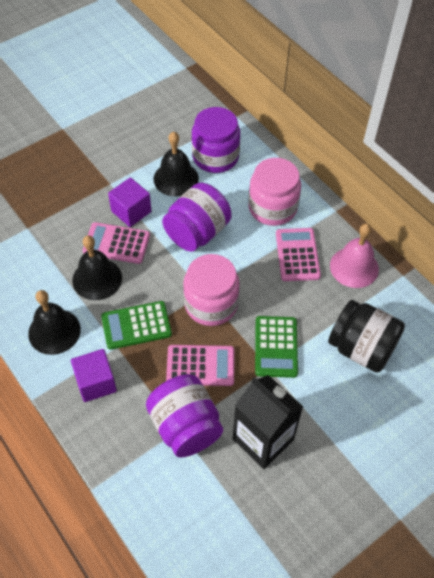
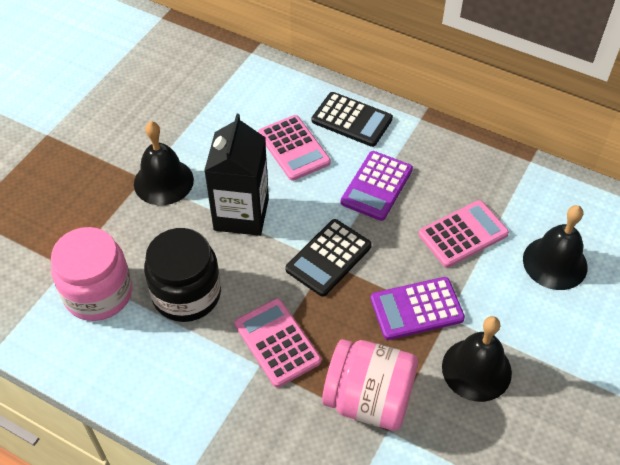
black calculator: none = 0 -> [285,219,372,297] [312,92,393,147] = 2
green calculator: [101,301,172,350] [255,316,298,378] = 2 -> none = 0
pink bell: [330,223,379,288] = 1 -> none = 0
purple calculator: none = 0 -> [341,151,413,221] [371,277,465,340] = 2
purple cube: [71,349,117,402] [108,178,151,227] = 2 -> none = 0
purple jar: [146,374,223,458] [162,183,232,251] [192,107,240,173] = 3 -> none = 0

